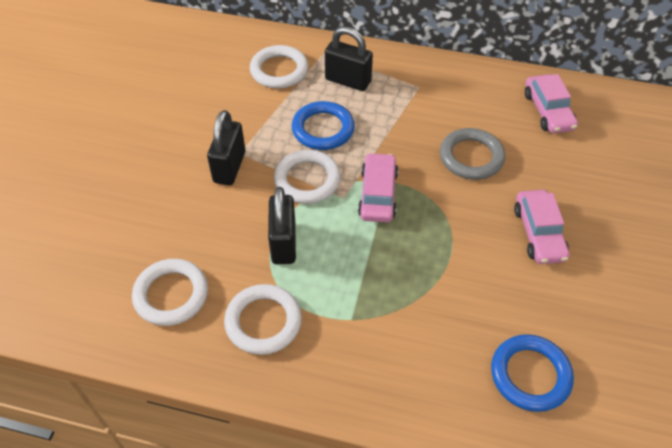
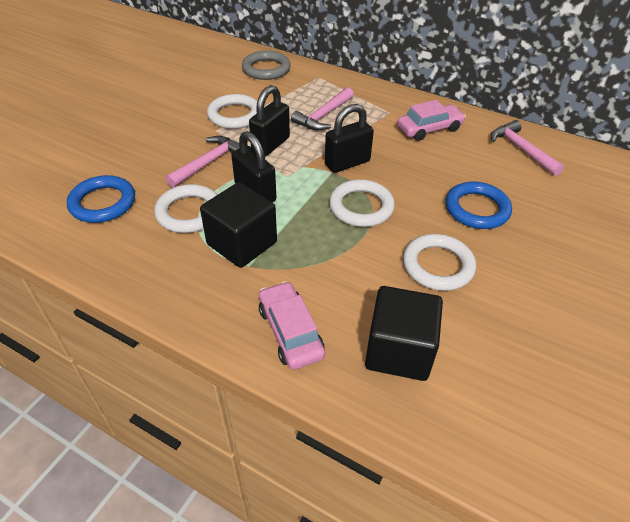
black cube: none = 0 -> [200,182,277,268] [365,286,443,381] = 2
pink car: [358,152,398,222] [514,190,570,264] [525,74,578,133] = 3 -> [259,281,325,370] [397,100,466,141] = 2
pink hammer: none = 0 -> [165,136,240,188] [291,87,354,130] [491,120,564,176] = 3

